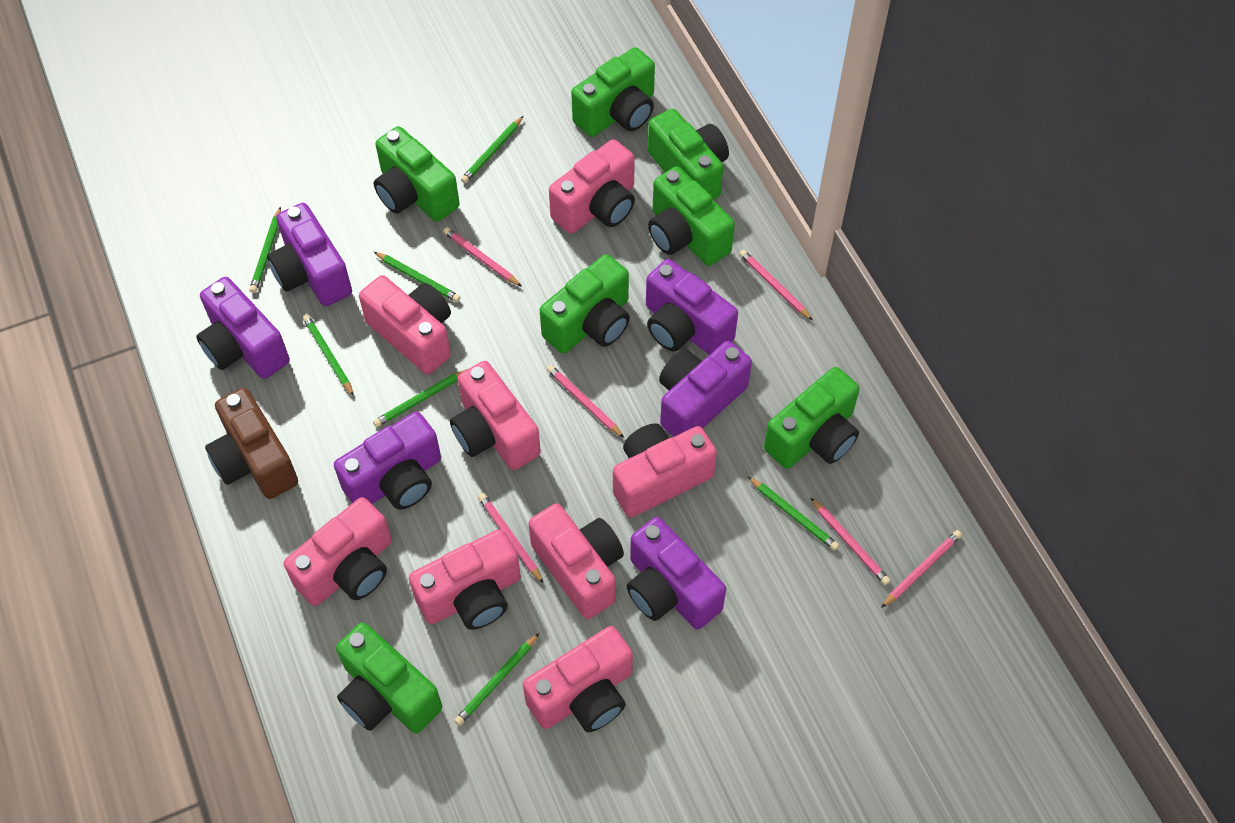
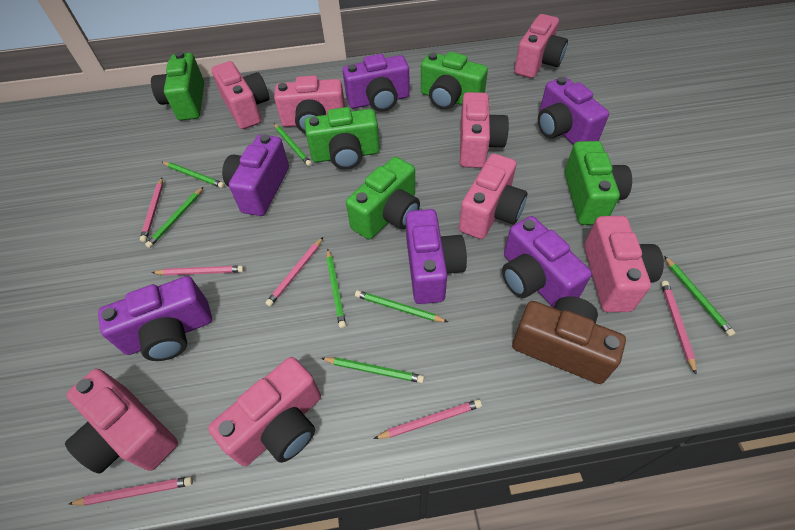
green camera: [336,622,442,733] [374,126,460,222] [540,254,630,354] [571,47,655,137] [648,109,729,200] [648,166,735,266] [764,367,860,469] = 7 -> [151,52,204,121] [305,107,380,169] [346,157,420,239] [421,52,488,110] [565,141,632,225] = 5

